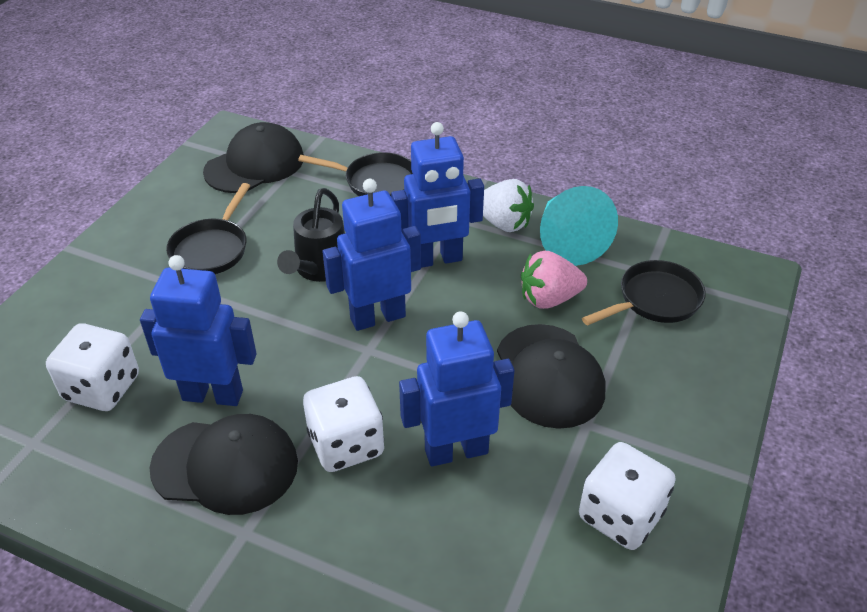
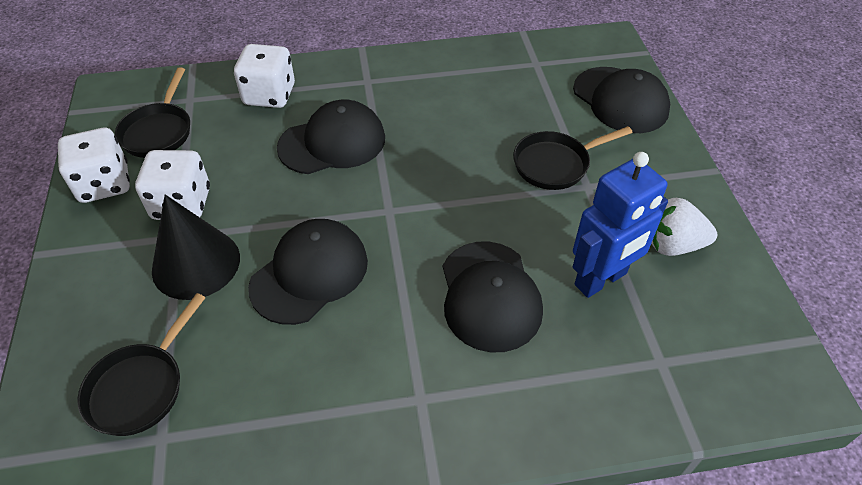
black cap: [150,414,298,515] [203,122,304,193] [497,324,605,429] = 3 -> [248,219,368,325] [277,100,385,174] [443,241,543,353] [573,67,670,133] = 4
black cone: none = 0 -> [152,194,240,300] = 1
black watering can: [277,188,345,282] = 1 -> none = 0
blue robot: [140,255,257,406] [323,179,421,331] [391,122,484,268] [399,312,515,467] = 4 -> [573,152,668,298] = 1
pink strawberry: [521,251,587,309] = 1 -> none = 0
turquoise cone: [540,186,618,266] = 1 -> none = 0

